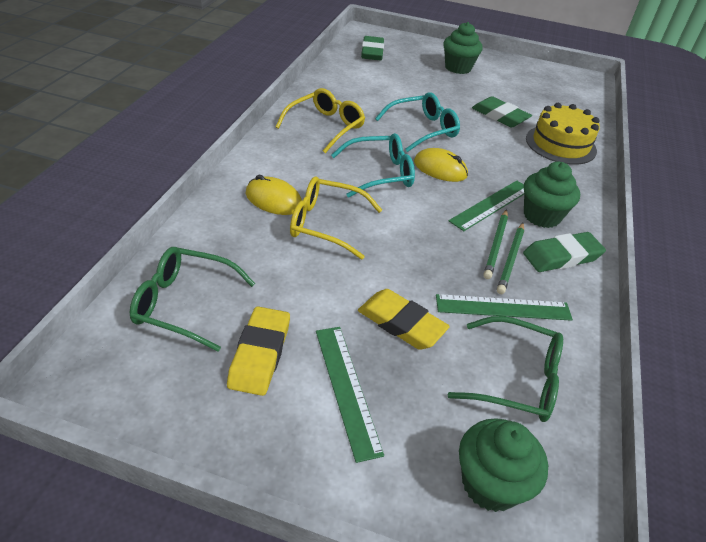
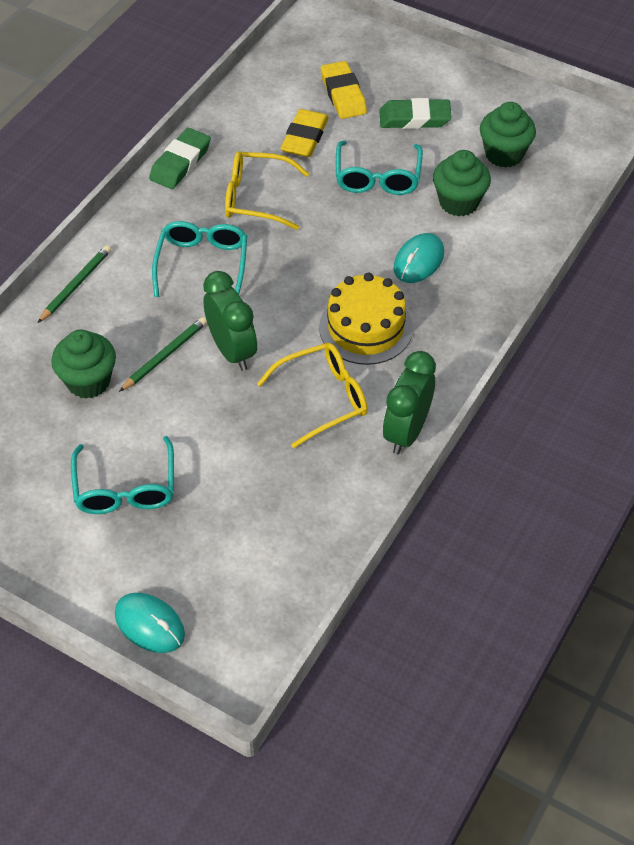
green clock: none = 0 -> [203,271,257,371] [383,351,436,454] = 2
green eraser: [361,36,384,60] [472,96,532,128] [523,232,606,272] = 3 -> [149,128,211,189] [379,98,452,129] = 2
green glasses: [129,247,255,352] [448,316,563,422] = 2 -> none = 0
green ruler: [316,327,384,463] [436,294,573,321] [449,181,524,231] = 3 -> none = 0
turquoise glasses: [331,133,415,198] [375,92,460,152] = 2 -> [71,436,174,514] [152,221,247,297] [336,140,423,195] = 3
turquoise mouse: none = 0 -> [115,593,185,653] [393,233,444,283] = 2
yellow mouse: [245,175,302,215] [414,148,468,182] = 2 -> none = 0

